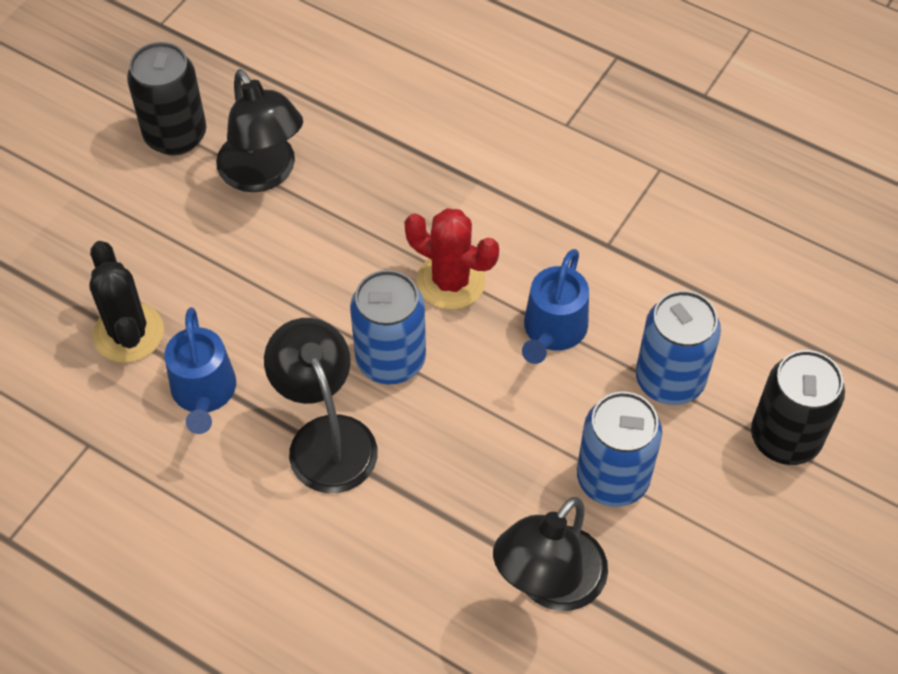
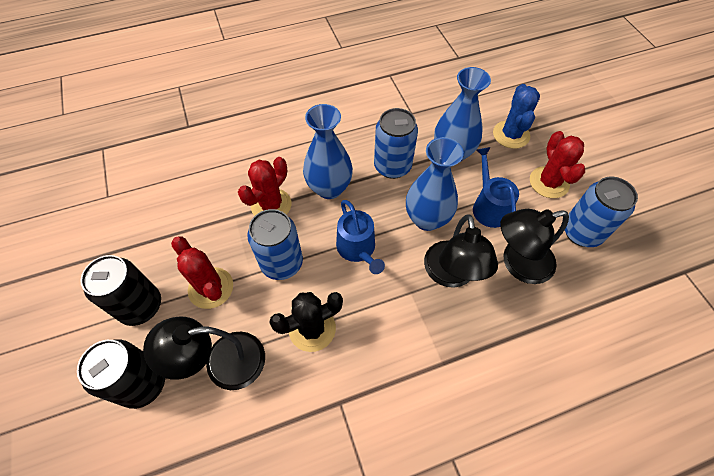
blue cactus: none = 0 -> [493,84,540,149] = 1
blue vase: none = 0 -> [303,104,353,199] [406,137,464,231] [434,67,491,162] = 3
red cactus: [404,208,499,310] = 1 -> [171,237,233,309] [238,157,291,216] [530,131,585,198] = 3

